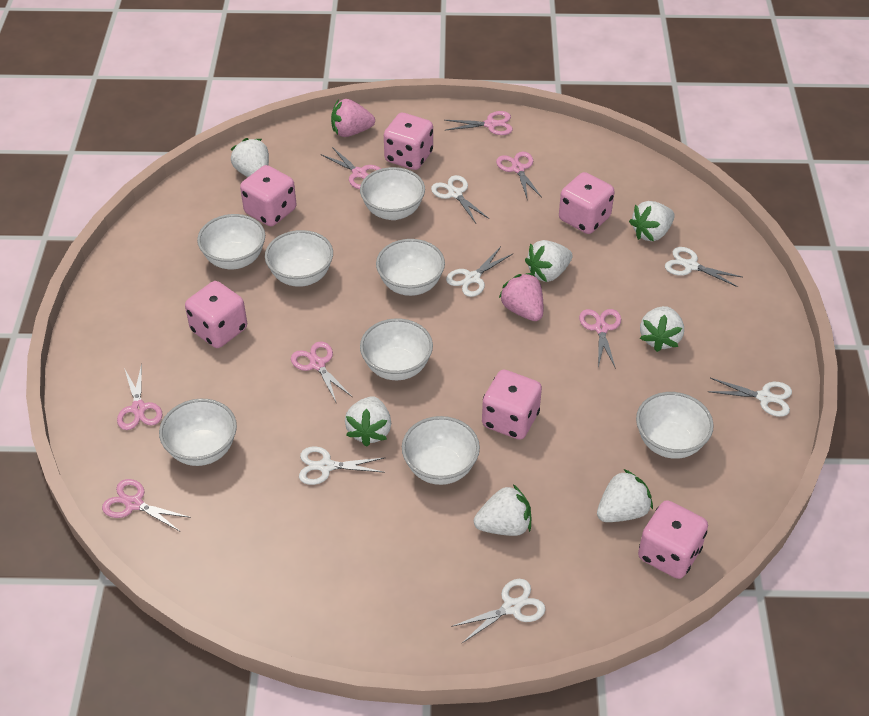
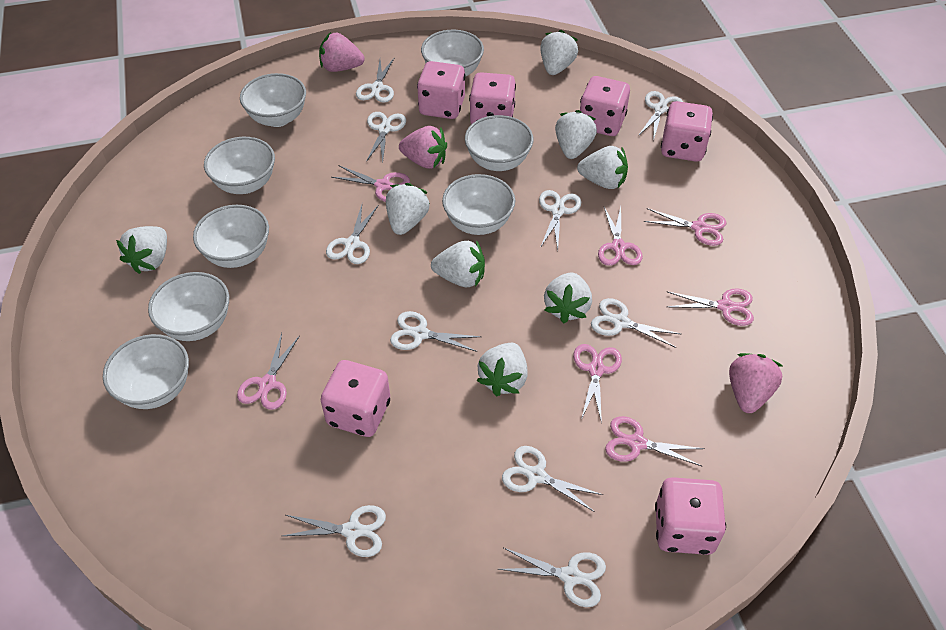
pink strawberry: [331,99,375,137] [499,273,543,321] = 2 -> [319,32,365,72] [399,126,447,169] [729,353,783,413] = 3
white scissors: [299,446,386,485] [431,175,489,223] [446,247,513,297] [451,579,546,643] [665,247,742,287] [707,378,792,417] = 6 -> [282,505,386,557] [326,205,378,264] [356,57,395,103] [366,112,406,163] [390,311,481,352] [498,548,606,607] [502,446,603,512] [539,190,581,249] [591,298,682,348] [638,91,683,141] = 10
white strawberry: [230,138,269,177] [345,396,391,447] [474,484,531,536] [525,240,573,282] [597,469,653,522] [629,201,675,241] [640,306,684,352] = 7 -> [116,226,167,274] [386,183,430,235] [431,240,485,287] [477,343,528,396] [540,30,578,75] [544,273,592,323] [555,110,597,159] [577,146,628,189] = 8

